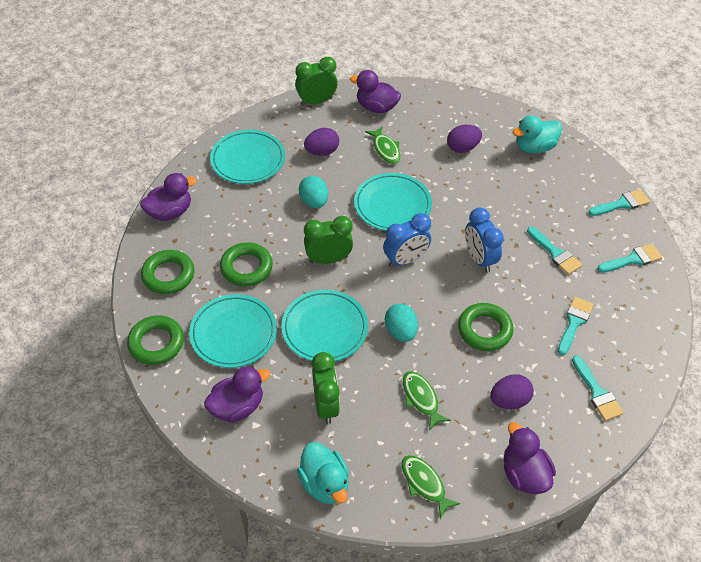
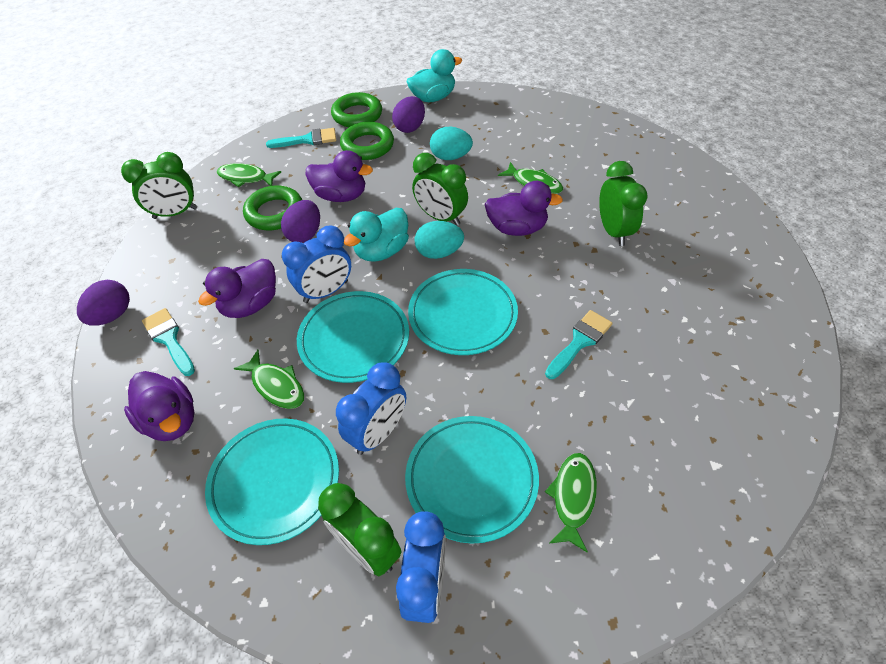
blue clock: [383,213,431,268] [465,207,504,273] = 2 -> [282,226,351,303] [336,362,406,455] [396,511,446,623] = 3
green clock: [295,57,337,106] [304,216,353,264] [311,352,340,424] = 3 -> [121,152,197,219] [318,483,401,576] [412,153,468,226] [599,161,647,246] = 4
green fish: [365,126,401,164] [402,455,461,519] [403,371,451,431] = 3 -> [216,163,281,188] [234,350,304,409] [498,162,563,194] [545,453,597,553] = 4
green ring: [127,315,184,365] [141,250,194,294] [220,242,273,287] [458,303,513,351] = 4 -> [243,185,302,230] [331,92,382,127] [340,122,394,160] = 3
turquoise brush: [527,227,582,275] [558,297,594,355] [572,355,624,421] [588,189,650,216] [598,244,663,273] = 5 -> [142,308,195,376] [266,128,336,148] [545,310,613,379] = 3

